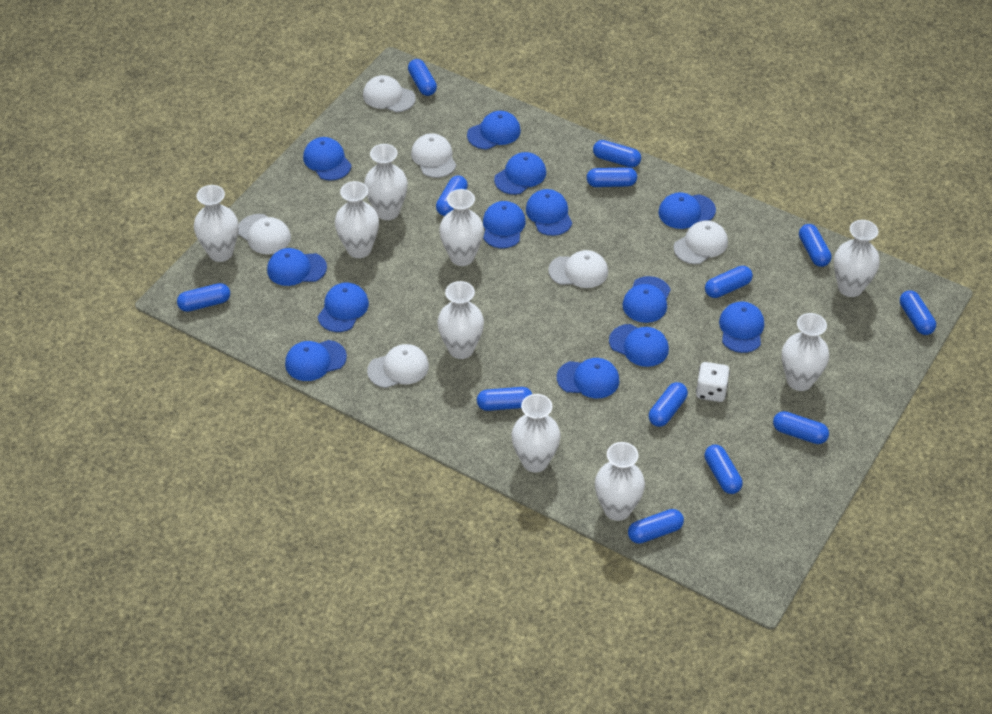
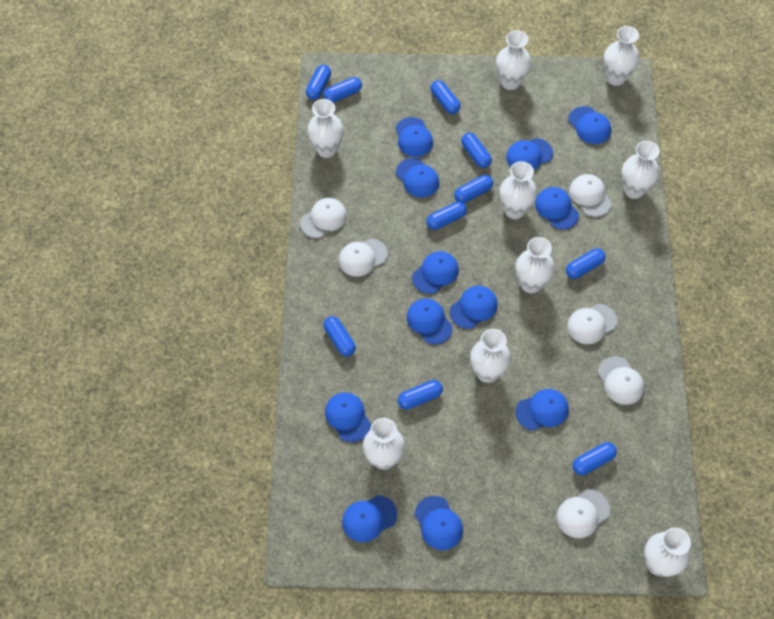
blue cap: [267,248,327,286] [285,340,347,381] [303,137,352,181] [318,283,369,332] [467,111,521,150] [483,201,526,248] [494,152,546,195] [526,189,572,236] [557,358,619,398] [609,324,669,367] [622,276,671,323] [658,192,716,229] [719,302,764,353] = 13 -> [325,392,371,443] [342,495,397,542] [395,117,433,157] [396,158,439,197] [407,298,453,345] [412,251,459,294] [415,496,463,550] [450,286,498,329] [506,138,553,170] [516,389,569,431] [535,187,579,230] [568,106,611,144] = 12
blue capsule: [177,283,230,312] [408,59,437,96] [436,175,468,216] [477,387,532,411] [587,167,637,187] [593,140,641,167] [628,509,684,544] [649,382,688,427] [705,266,753,298] [705,445,743,494] [773,411,829,444] [799,224,831,267] [900,291,936,335] = 13 -> [306,65,331,100] [323,77,362,103] [323,316,356,356] [398,380,443,410] [427,201,467,230] [431,80,461,114] [454,175,493,203] [461,133,492,168] [566,248,606,279] [572,442,617,475] = 10
white dice: [696,362,730,402] = 1 -> none = 0

